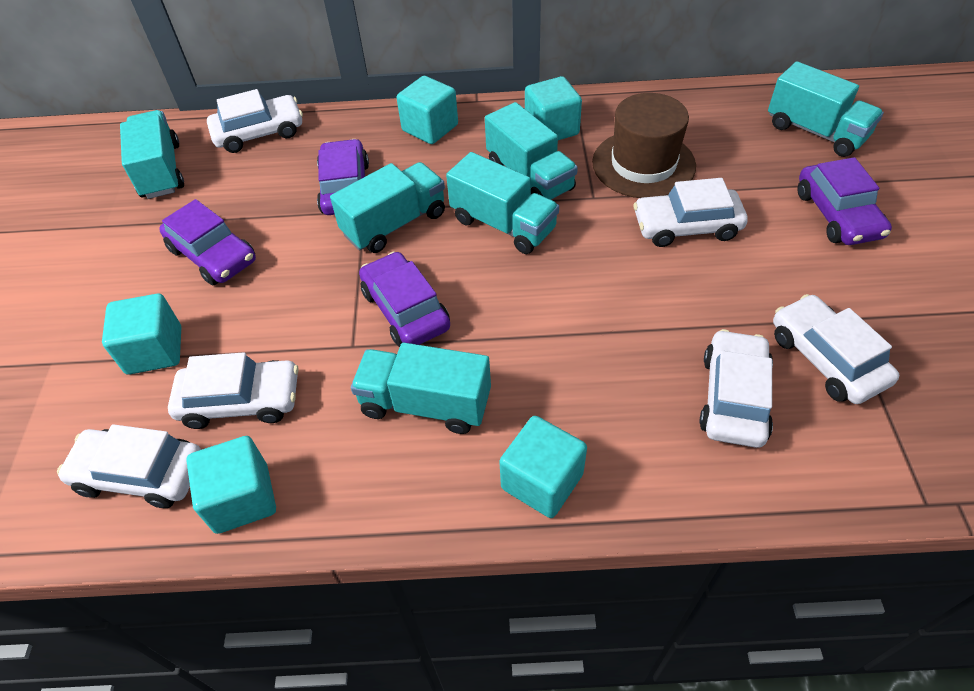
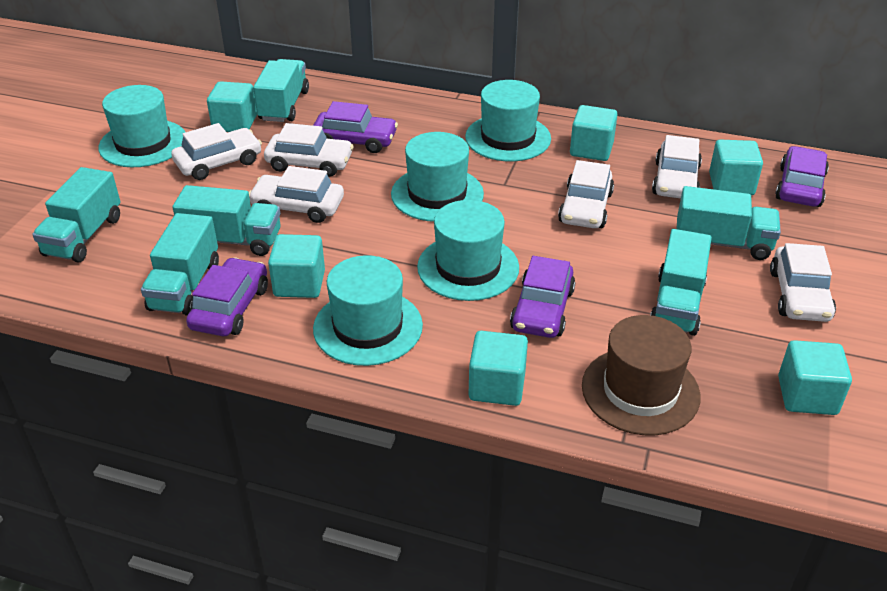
turquoise cube: [102,294,181,375] [186,436,276,534] [397,76,458,144] [499,416,587,518] [525,76,582,140] = 5 -> [207,81,257,132] [268,234,325,298] [469,331,528,406] [570,105,618,161] [709,139,763,195] [778,340,852,415] = 6
turquoise hat: none = 0 -> [98,85,185,167] [313,255,423,366] [391,132,484,222] [417,200,519,301] [465,80,551,161] = 5

